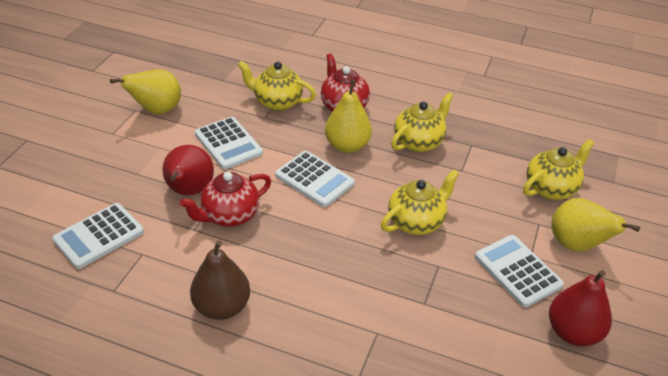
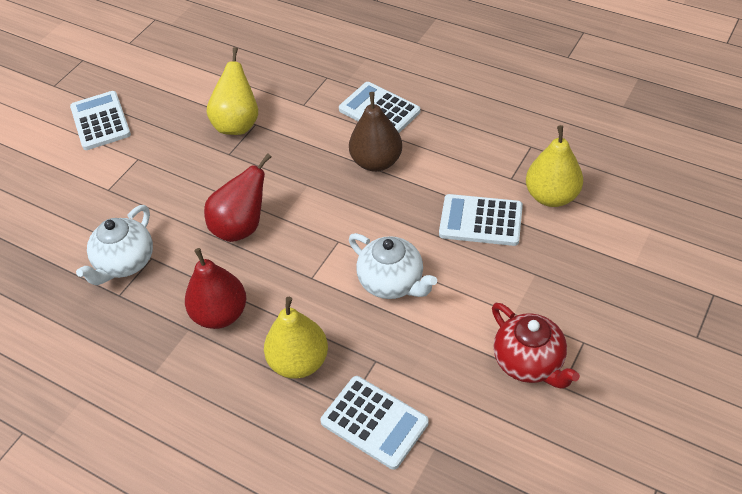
red teapot: [180,172,271,227] [321,53,370,112] = 2 -> [492,303,580,389] = 1
white teapot: none = 0 -> [76,205,153,285] [349,233,437,299] = 2
yellow teapot: [238,61,316,111] [381,169,459,235] [391,92,454,152] [523,139,594,200] = 4 -> none = 0

